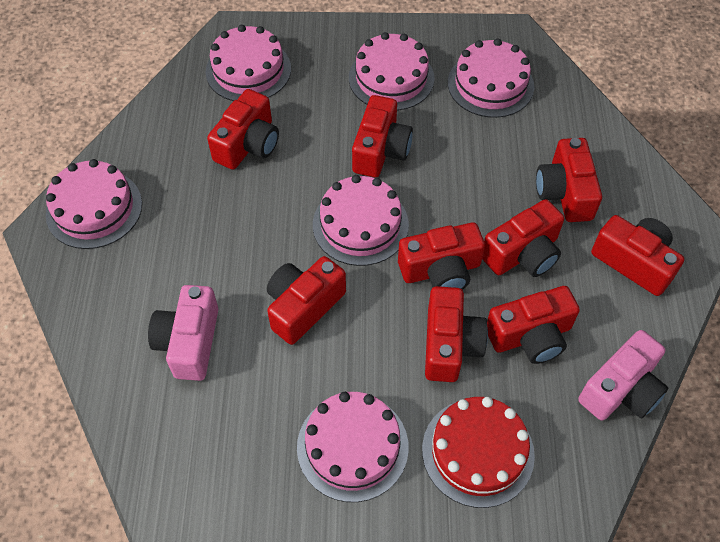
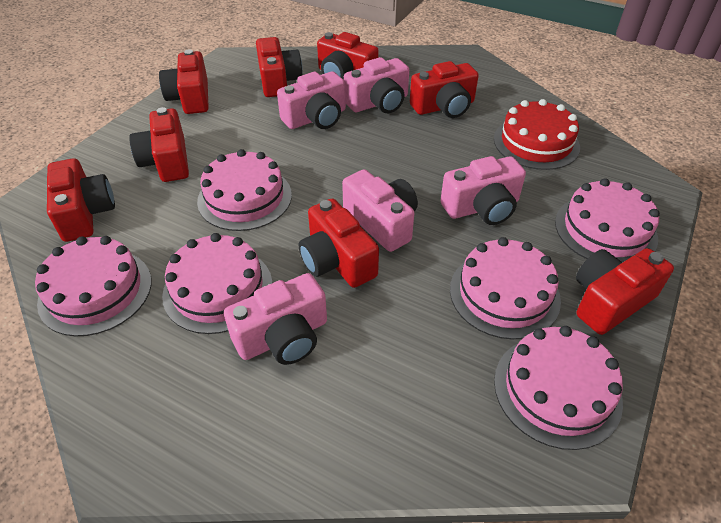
pink camera: [148,285,218,381] [578,330,668,421] = 2 -> [224,273,327,365] [277,71,346,129] [342,169,418,252] [344,57,409,113] [440,156,526,225] = 5
red camera: [207,89,279,170] [267,256,346,345] [352,95,413,177] [398,223,485,290] [425,286,488,382] [482,199,564,277] [487,286,580,364] [536,138,602,222] [591,215,684,296] = 9 -> [47,158,115,242] [129,107,189,182] [159,49,209,114] [256,37,303,97] [299,198,379,288] [317,32,379,80] [410,61,479,118] [576,248,674,335] = 8

